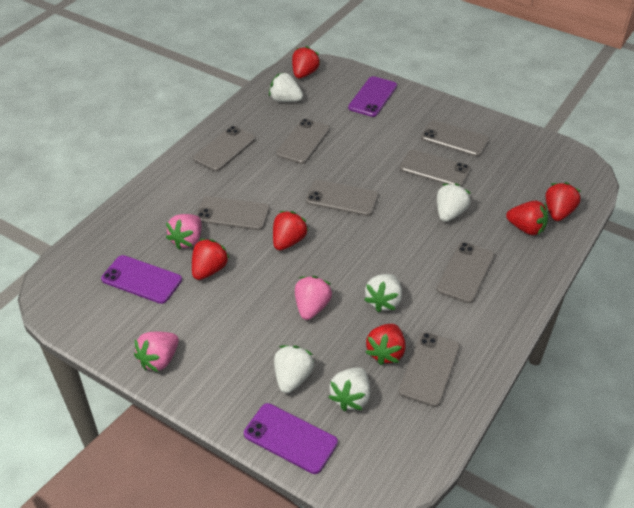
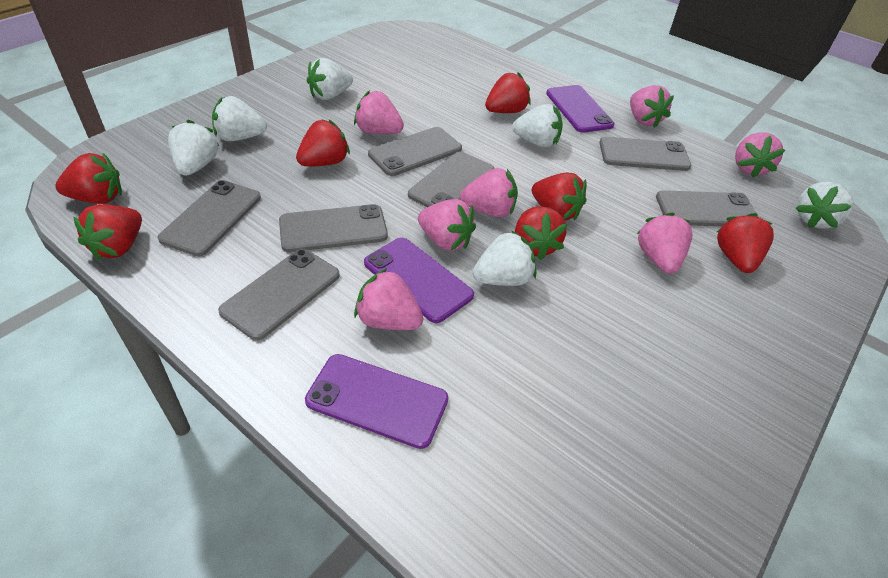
grey phone: [193,126,256,171] [196,196,270,230] [276,119,330,164] [306,180,378,216] [399,332,460,407] [400,150,471,187] [421,120,489,157] [437,242,495,303] = 8 -> [158,180,261,256] [218,249,340,340] [279,204,388,252] [368,127,462,176] [408,151,494,208] [599,137,691,171] [656,190,758,226] = 7
pink strawberry: [134,332,179,372] [166,214,202,250] [295,276,332,320] = 3 -> [354,90,404,134] [354,268,424,330] [418,199,476,251] [460,168,518,217] [630,85,674,128] [637,212,692,274] [735,132,785,178] = 7
red strawberry: [192,239,230,280] [273,211,309,250] [292,46,320,79] [365,324,405,365] [506,200,548,235] [546,182,580,221] = 6 -> [55,153,122,204] [73,204,142,261] [296,119,350,166] [485,72,531,113] [515,206,568,260] [532,173,587,221] [717,213,774,273] = 7
white strawberry: [269,72,303,102] [274,345,314,393] [329,368,370,411] [364,274,402,313] [437,183,470,222] = 5 -> [168,120,219,176] [212,96,267,141] [307,58,353,100] [473,230,536,286] [512,104,563,147] [795,182,853,229] = 6

